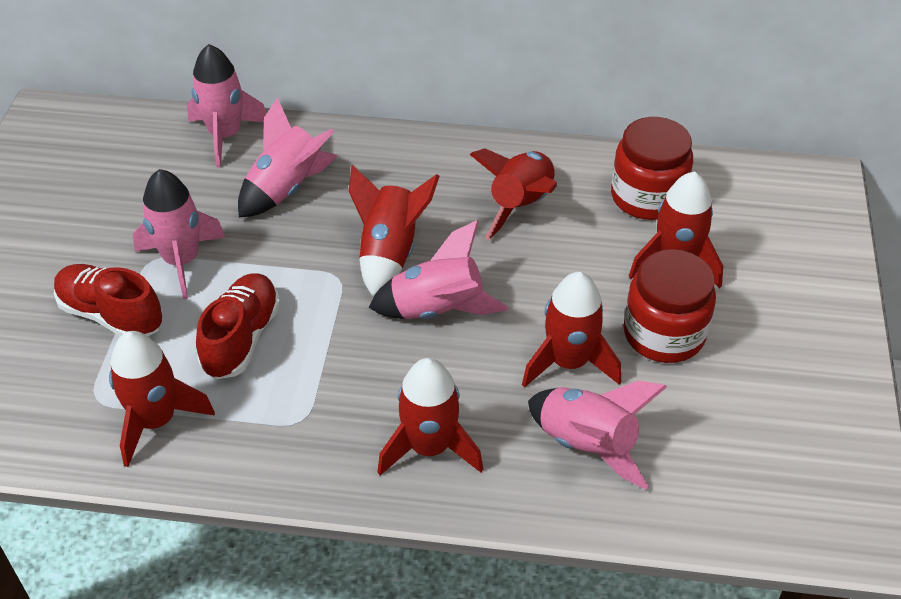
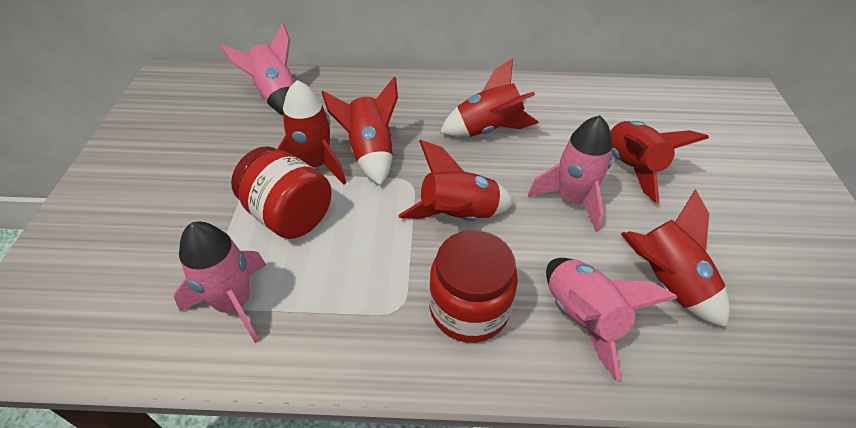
pink rocket: [133,169,226,299] [187,44,267,167] [238,97,338,217] [369,220,508,319] [528,381,667,490] = 5 -> [174,221,266,343] [220,22,295,115] [528,115,612,232] [546,258,677,381] = 4
red shoe: [54,264,163,336] [196,273,280,380] = 2 -> none = 0

